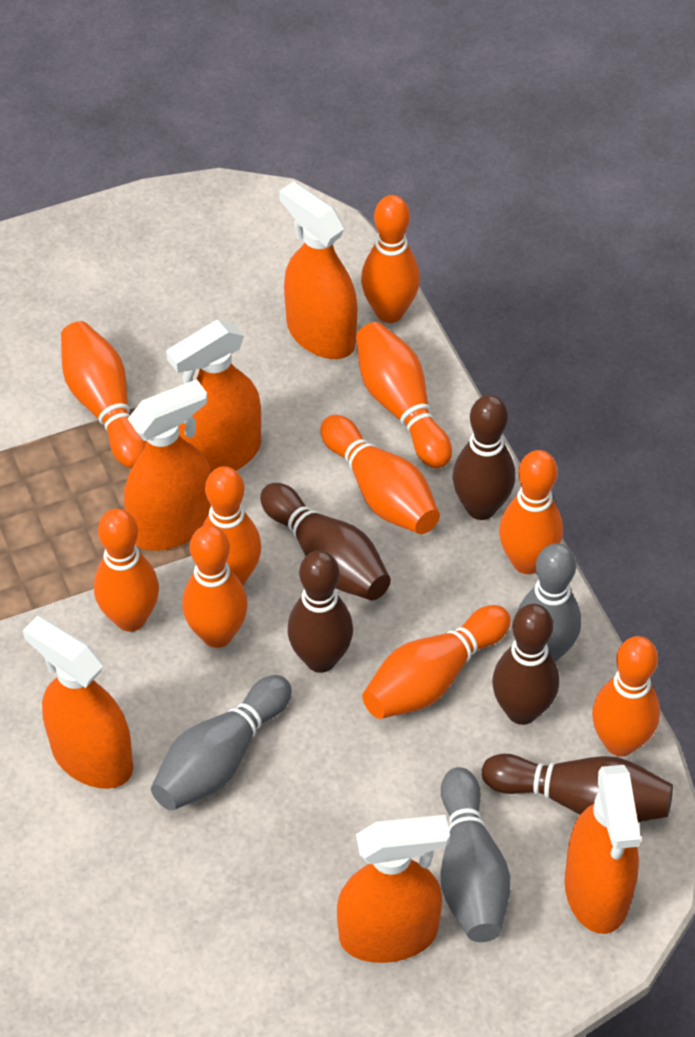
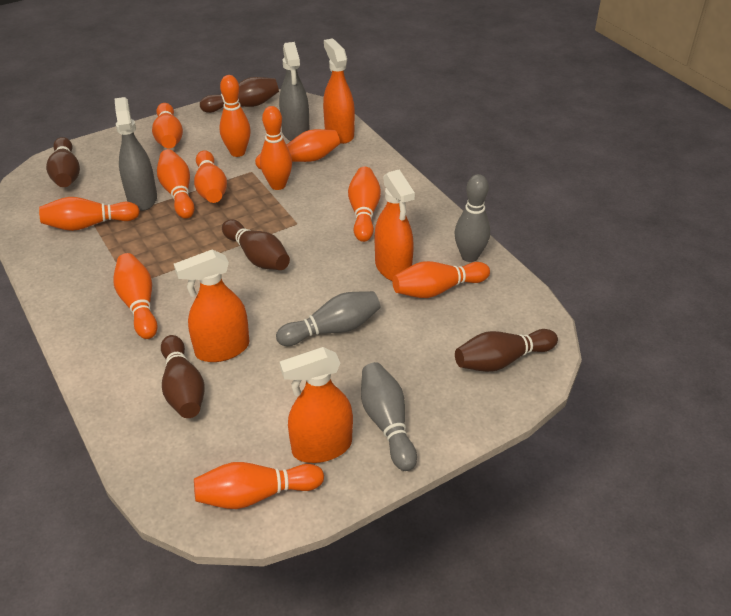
grey spray bottle: none = 0 -> [114,97,157,211] [279,42,310,141] = 2
orange bowling pin: [61,321,146,468] [94,508,159,632] [182,525,248,648] [202,466,262,585] [320,415,440,534] [356,322,452,468] [361,195,420,323] [362,605,511,719] [499,450,563,574] [592,636,660,756] = 10 -> [39,197,140,231] [113,253,158,339] [152,103,183,149] [157,149,195,219] [194,150,227,203] [194,462,324,509] [219,75,251,157] [255,129,340,169] [260,106,292,190] [348,167,381,242] [392,261,490,298] = 11
orange spray bottle: [23,616,133,789] [124,379,211,551] [166,320,261,472] [279,181,357,359] [337,815,450,963] [564,765,641,934] = 6 -> [174,249,250,362] [280,347,353,463] [323,38,355,144] [375,170,415,281] = 4

